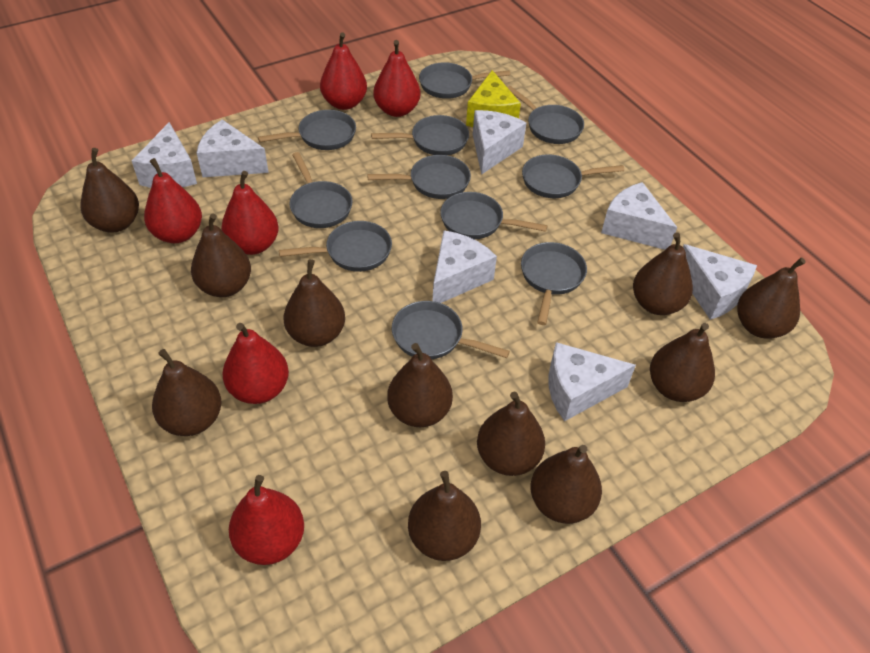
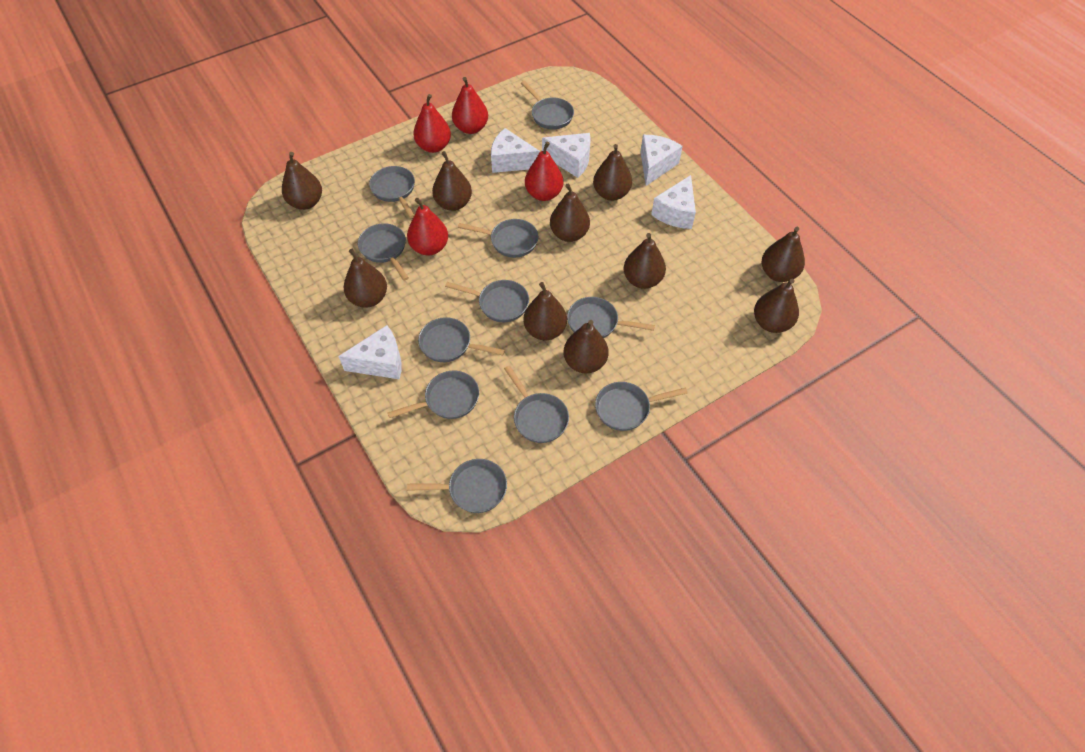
brown pear: [81,148,139,233] [152,349,222,436] [191,214,251,297] [284,259,345,347] [387,343,453,427] [408,471,481,561] [477,391,545,476] [531,445,602,524] [633,233,693,315] [650,323,715,402] [737,258,806,339] = 11 -> [282,152,322,210] [344,249,387,308] [432,151,472,211] [523,282,567,340] [550,183,590,242] [564,320,609,373] [593,144,632,201] [624,233,666,289] [754,279,799,333] [762,227,805,282] = 10
red pear: [144,158,202,243] [221,171,279,255] [222,323,289,404] [229,475,304,565] [320,32,367,110] [373,40,420,117] = 6 -> [407,198,448,255] [413,94,451,153] [452,77,488,134] [525,141,563,201] = 4
white cheese: [132,122,197,188] [197,119,269,177] [433,230,497,303] [473,110,526,175] [548,342,636,421] [601,182,677,250] [683,244,757,320] = 7 -> [338,325,402,379] [491,128,540,173] [542,133,591,178] [641,135,683,186] [651,175,696,229] = 5
yellow cheese: [466,70,521,127] = 1 -> none = 0

